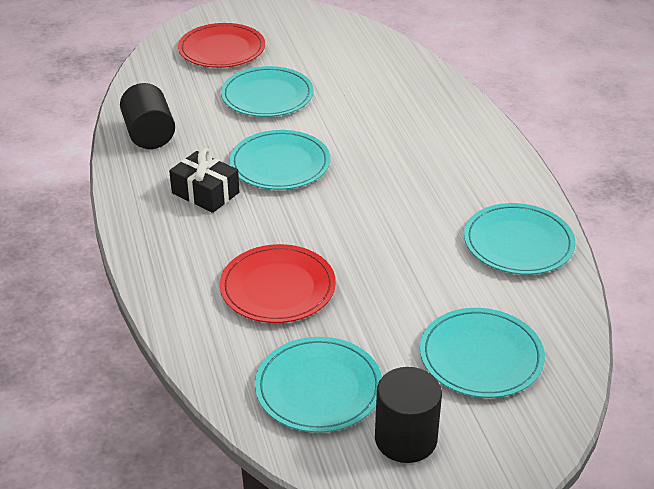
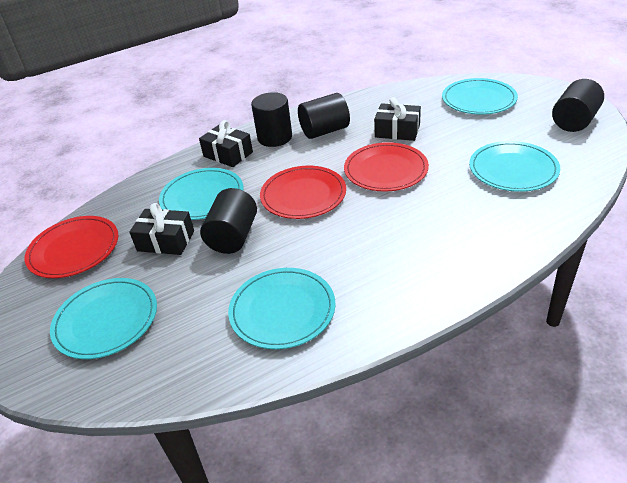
black cylinder: [120,83,175,149] [375,367,442,463] = 2 -> [200,188,257,254] [251,92,292,147] [298,93,350,139] [552,79,604,132] = 4
black gift: [169,148,239,213] = 1 -> [129,203,194,255] [199,120,253,167] [374,97,421,141] = 3
red plate: [178,23,265,68] [220,244,336,323] = 2 -> [24,216,118,278] [260,166,346,219] [344,142,429,191] = 3

